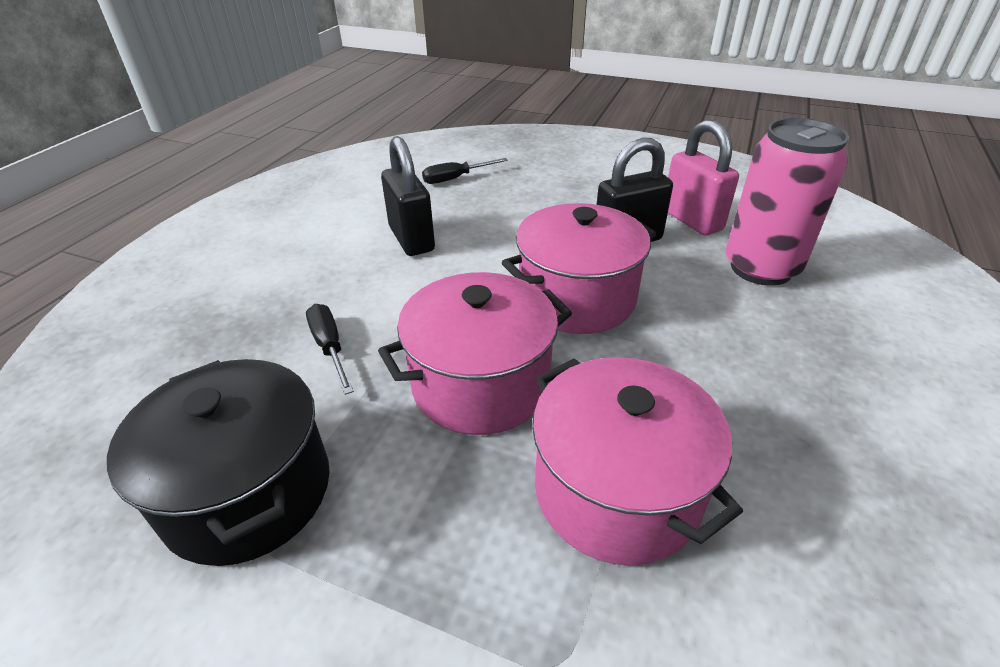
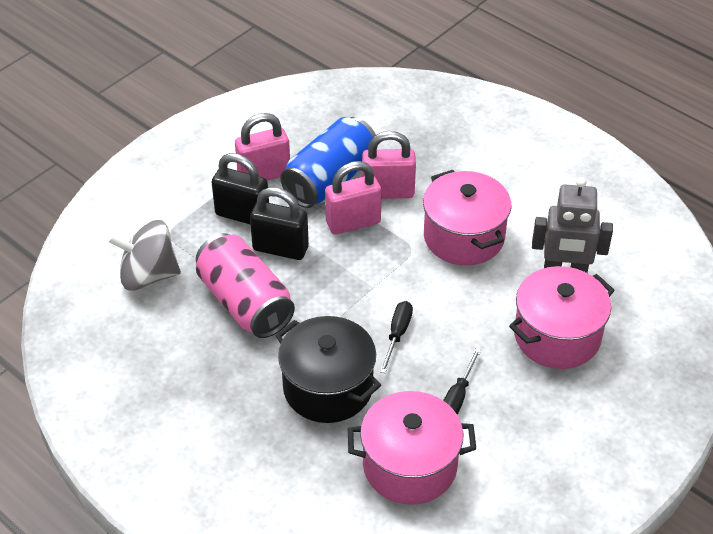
blue can: none = 0 -> [280,117,376,208] = 1
grey robot: none = 0 -> [532,177,613,273] = 1
grey spinning top: none = 0 -> [108,220,181,291] = 1
pink padlock: [668,119,739,236] = 1 -> [235,113,290,181] [325,161,382,235] [362,131,416,199] = 3

